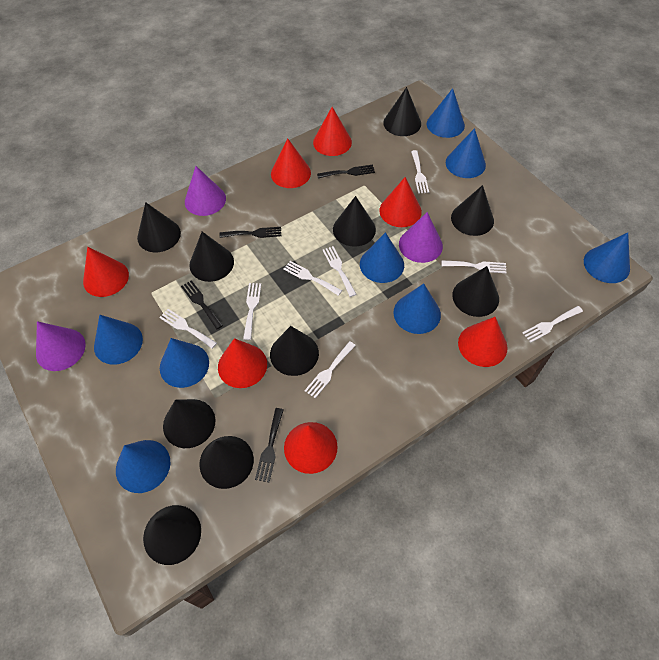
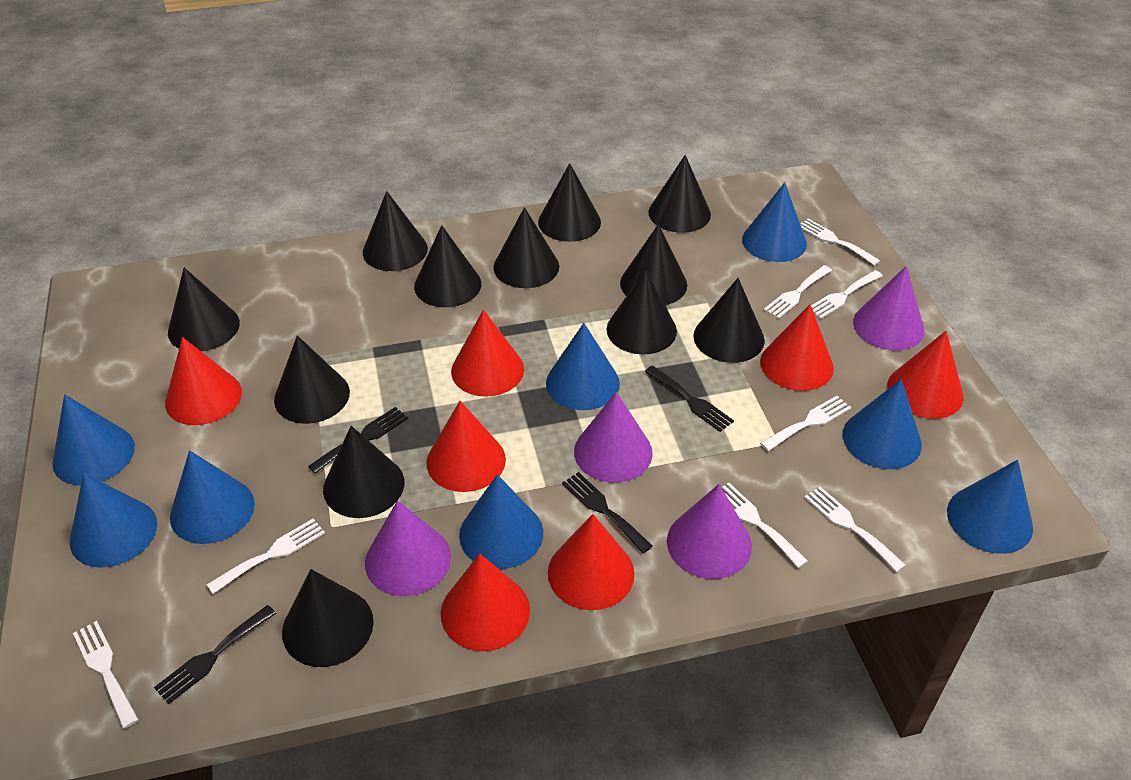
black cone: [137,202,181,253] [143,505,201,565] [163,399,215,448] [189,232,234,282] [199,436,254,489] [270,326,319,376] [333,196,376,246] [383,87,421,136] [451,185,494,236] [452,266,499,317] = 10 -> [168,267,240,352] [274,335,350,424] [282,569,374,667] [323,426,404,518] [363,191,428,271] [414,225,481,307] [493,207,559,288] [538,163,601,242] [607,270,677,354] [620,224,687,305] [648,155,711,233] [693,278,765,363] = 12
purple cone: [36,321,86,371] [185,166,226,216] [399,212,443,263] = 3 -> [365,500,451,596] [574,392,653,483] [667,484,752,579] [853,266,924,350] = 4

